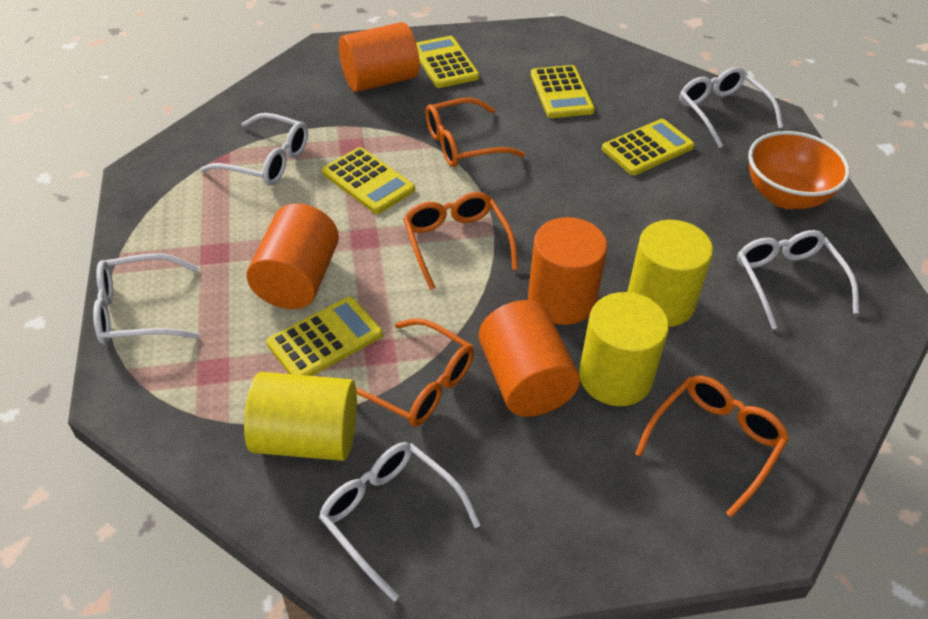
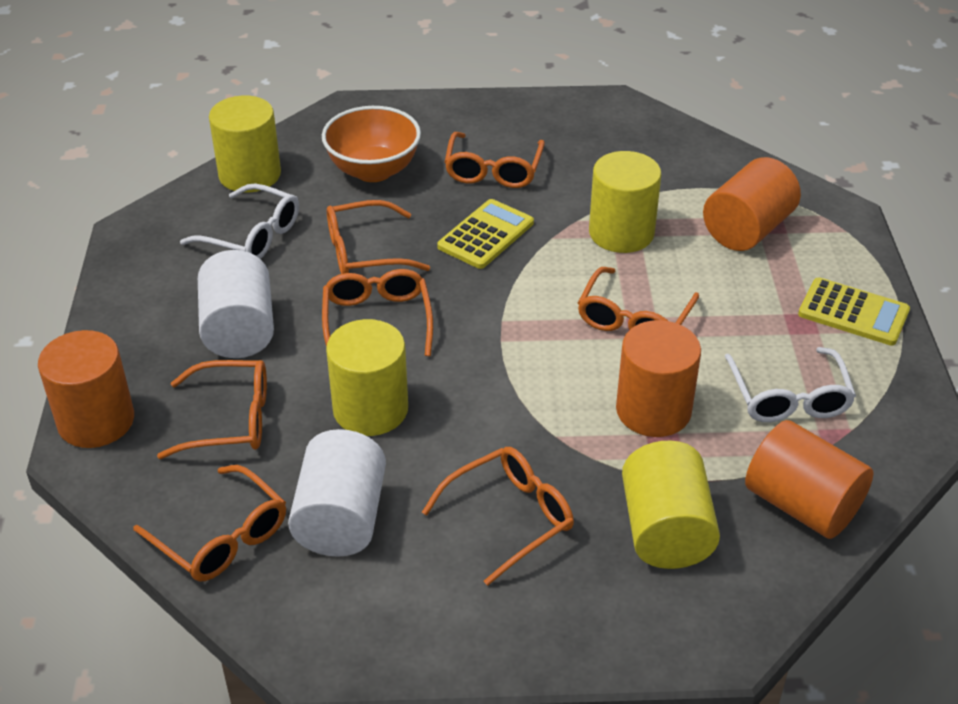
orange glasses: [356,318,474,427] [403,192,518,290] [426,98,525,167] [635,375,789,518] = 4 -> [133,465,286,582] [157,360,267,459] [322,269,433,356] [327,200,430,274] [422,447,574,586] [445,132,545,188] [578,267,699,331] = 7
white cylinder: none = 0 -> [198,250,274,358] [288,429,386,557] = 2
white glasses: [93,253,200,345] [200,113,308,186] [319,442,481,601] [679,67,783,148] [737,230,859,329] = 5 -> [180,183,299,259] [725,347,856,422] = 2
yellow calculator: [266,297,383,376] [322,147,415,214] [416,36,479,88] [531,65,595,118] [602,119,695,175] = 5 -> [437,199,534,269] [798,277,910,346] = 2
yellow cylinder: [244,372,357,461] [579,292,669,406] [627,220,713,327] = 3 -> [209,96,281,193] [326,319,408,436] [589,151,661,253] [622,440,720,569] = 4

